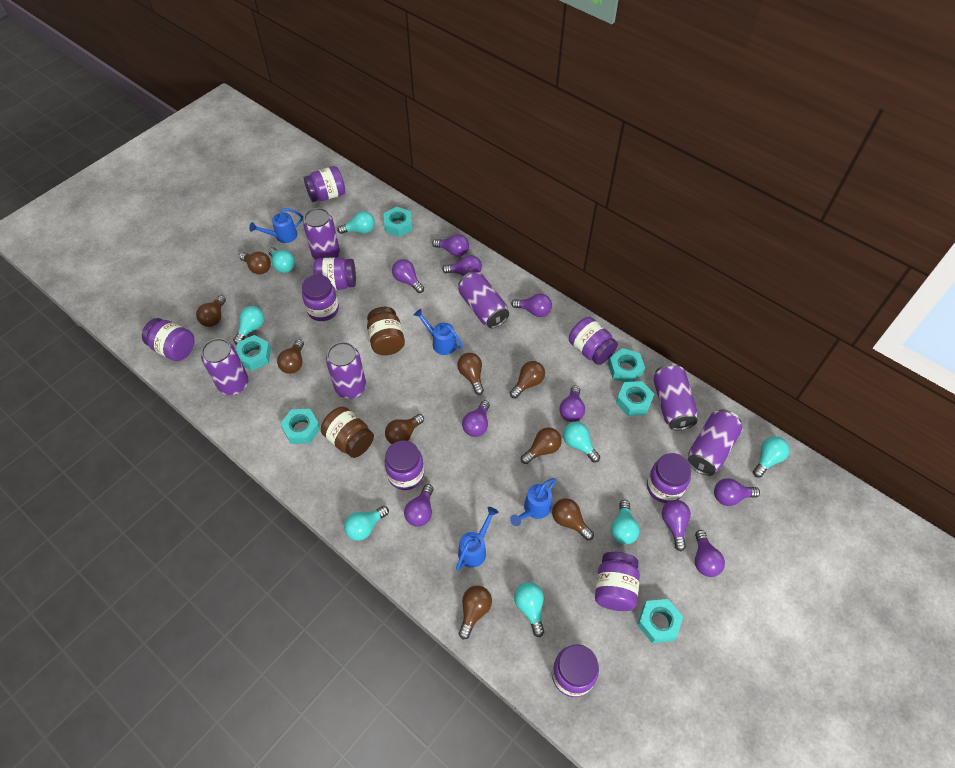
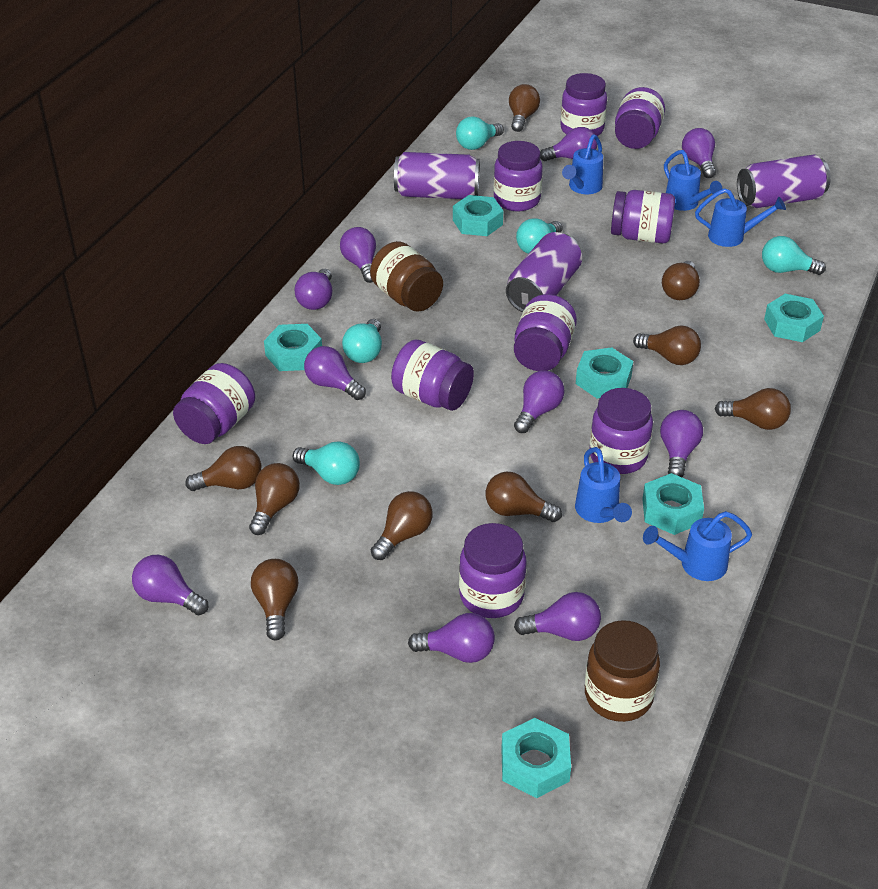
blue watering can: [249,208,303,243] [414,309,463,355] [456,507,499,570] [510,478,556,526] = 4 -> [562,134,603,194] [575,447,632,523] [643,511,752,581] [664,150,723,211] [695,188,786,247] = 5
purple can: [201,338,249,395] [303,208,340,260] [326,342,366,399] [458,272,509,328] [653,363,698,430] [687,409,743,476] = 6 -> [394,152,480,199] [506,232,582,312] [737,154,831,208] = 3
turquoise light bulb: [233,306,264,345] [268,247,295,273] [337,211,375,234] [344,506,389,541] [514,582,544,637] [563,422,600,462] [611,500,640,544] [753,436,790,478] = 8 -> [293,441,360,485] [342,319,382,363] [456,116,504,150] [516,218,562,254] [762,236,826,275] = 5

